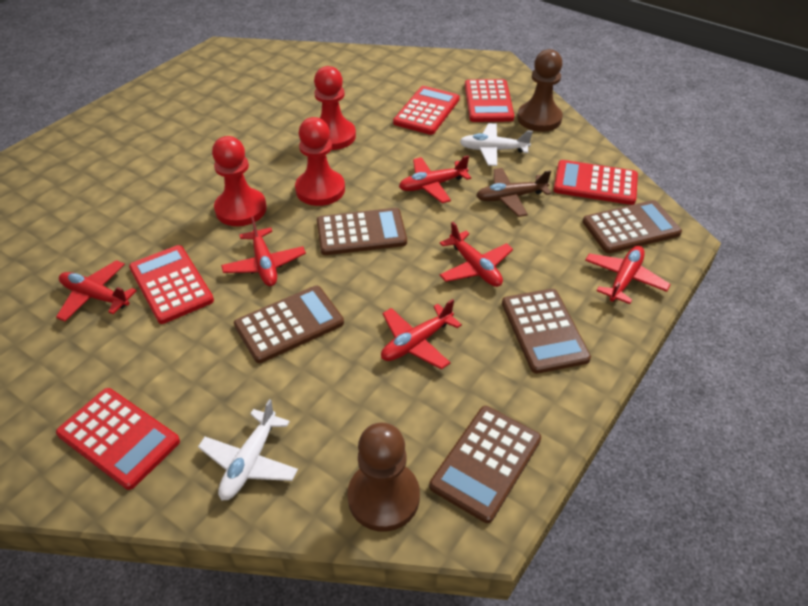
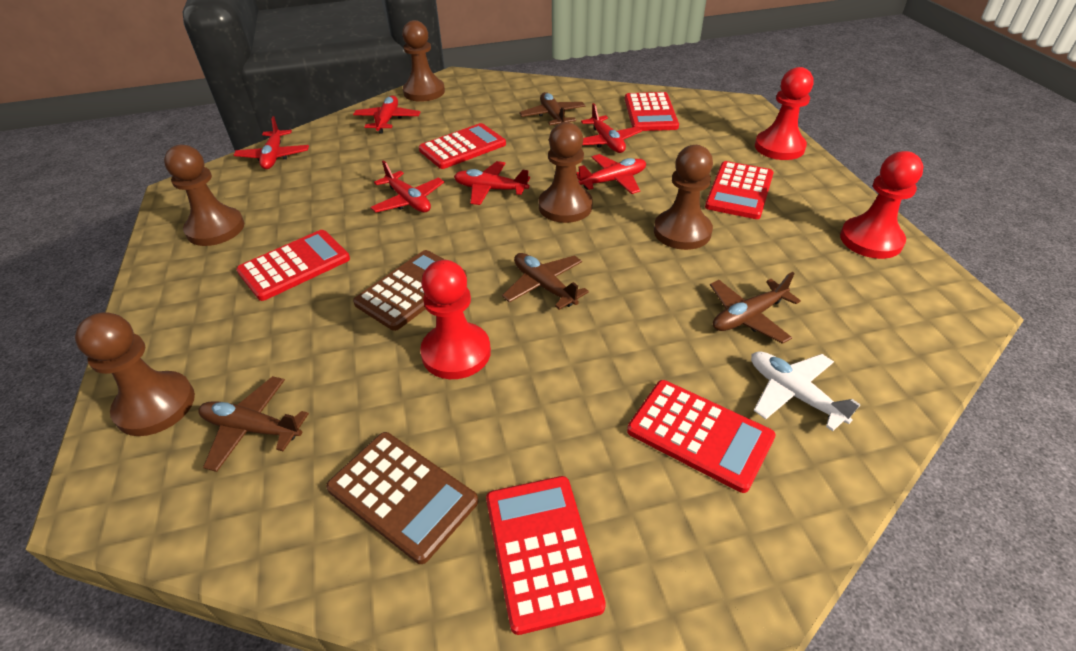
brown calculator: [234,286,344,363] [317,208,407,255] [429,406,541,523] [502,289,591,374] [583,200,682,253] = 5 -> [326,432,478,564] [353,250,467,331] = 2
brown pawn: [347,423,420,532] [517,49,563,132] = 2 -> [75,312,195,436] [164,145,244,246] [402,20,445,102] [539,122,593,223] [654,145,713,250] = 5
brown plane: [476,168,551,217] = 1 -> [198,376,309,472] [502,253,589,310] [519,92,586,125] [710,272,801,344] = 4
red calculator: [56,388,180,490] [129,245,214,324] [393,86,460,135] [465,79,514,122] [553,160,638,205] = 5 -> [236,230,350,301] [419,123,506,169] [486,476,606,635] [625,92,679,131] [627,380,776,493] [705,161,774,219] = 6
white plane: [198,399,298,501] [459,123,533,166] = 2 -> [751,351,861,431] = 1

